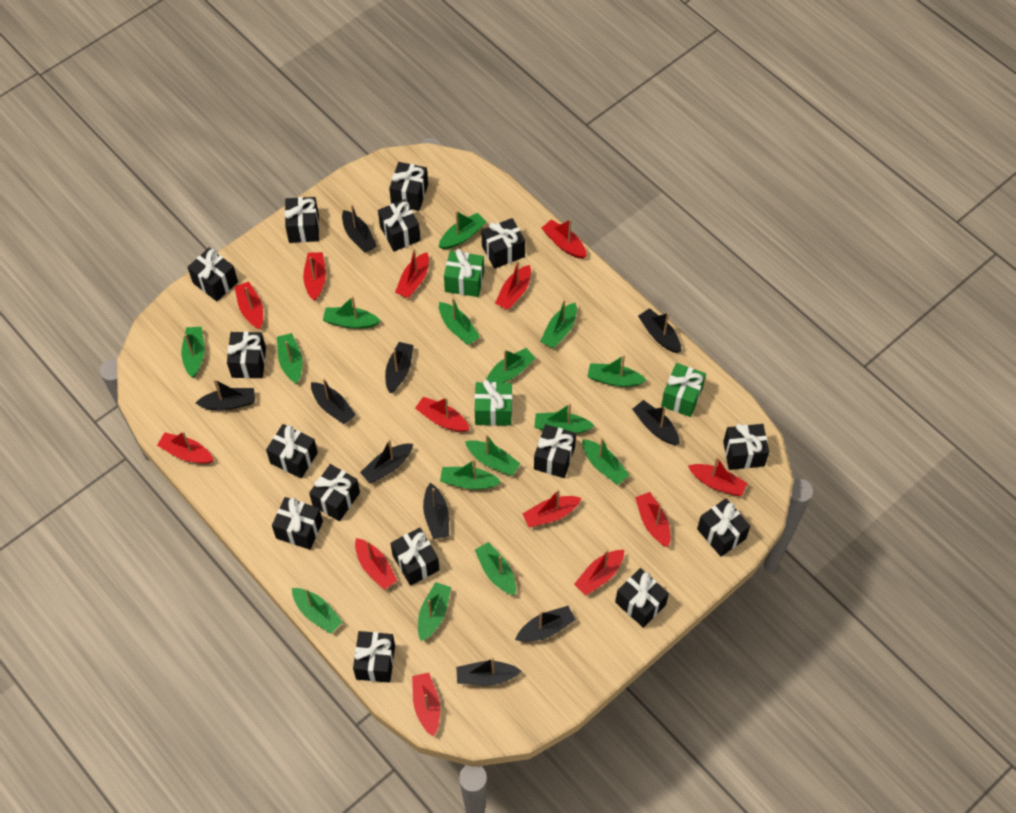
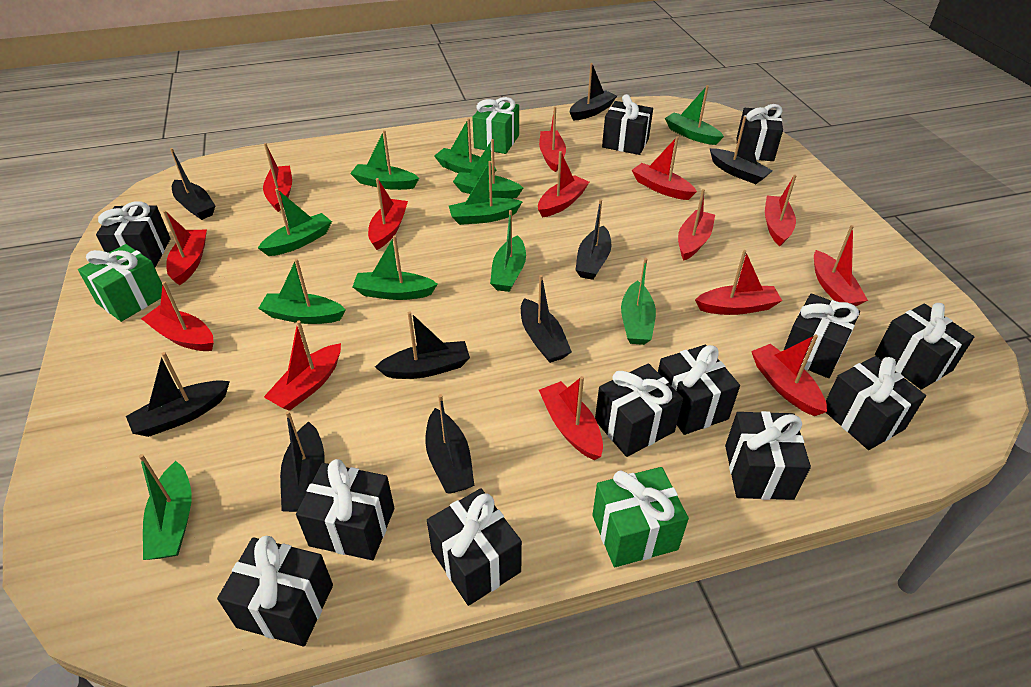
black boat: [195,379,255,411] [311,378,356,425] [342,204,377,253] [360,439,413,484] [385,342,414,393] [423,483,449,539] [456,657,521,686] [515,606,576,642] [632,400,680,445] [638,308,681,353] = 10 -> [126,352,230,437] [170,148,215,220] [280,411,325,512] [375,311,470,379] [425,394,474,494] [521,275,572,363] [570,63,617,121] [575,199,611,280] [710,116,773,184] = 9
black gift: [188,248,238,301] [227,331,266,378] [266,424,318,478] [272,497,323,550] [285,197,319,243] [309,464,360,521] [353,631,395,683] [378,199,421,251] [389,162,428,211] [391,528,439,586] [481,218,525,269] [534,424,576,478] [615,568,669,628] [697,499,750,557] [723,424,769,470] = 15 -> [96,201,171,267] [217,536,333,647] [296,459,394,560] [427,488,522,606] [595,363,683,457] [602,94,653,155] [658,345,740,435] [725,411,811,500] [736,104,783,161] [783,294,860,378] [826,356,926,450] [875,303,974,390] = 12
green boat: [181,327,205,378] [277,333,302,384] [292,588,343,634] [323,296,381,329] [418,582,451,641] [439,211,486,249] [439,297,480,345] [440,460,501,490] [465,434,521,476] [475,542,516,595] [486,348,536,383] [534,403,595,434] [540,300,577,348] [582,438,629,485] [587,355,647,387] = 15 -> [139,454,192,560] [258,189,332,256] [258,259,346,324] [350,130,419,190] [353,235,438,300] [434,118,496,173] [449,161,523,225] [453,139,523,199] [490,210,526,292] [621,258,656,345] [665,85,724,145] = 11
red boat: [157,431,214,464] [234,282,263,330] [303,252,326,301] [355,538,398,590] [395,249,429,298] [412,673,440,737] [415,397,470,432] [495,261,531,310] [522,489,582,527] [542,219,587,259] [574,550,624,596] [635,492,670,547] [688,457,747,496] = 13 -> [141,281,214,351] [163,210,207,285] [263,143,292,212] [264,320,341,411] [368,178,408,250] [538,151,589,218] [539,107,566,172] [539,376,603,460] [632,136,697,200] [678,189,715,261] [695,250,782,315] [751,334,827,416] [765,175,797,246] [814,225,868,307] = 14

